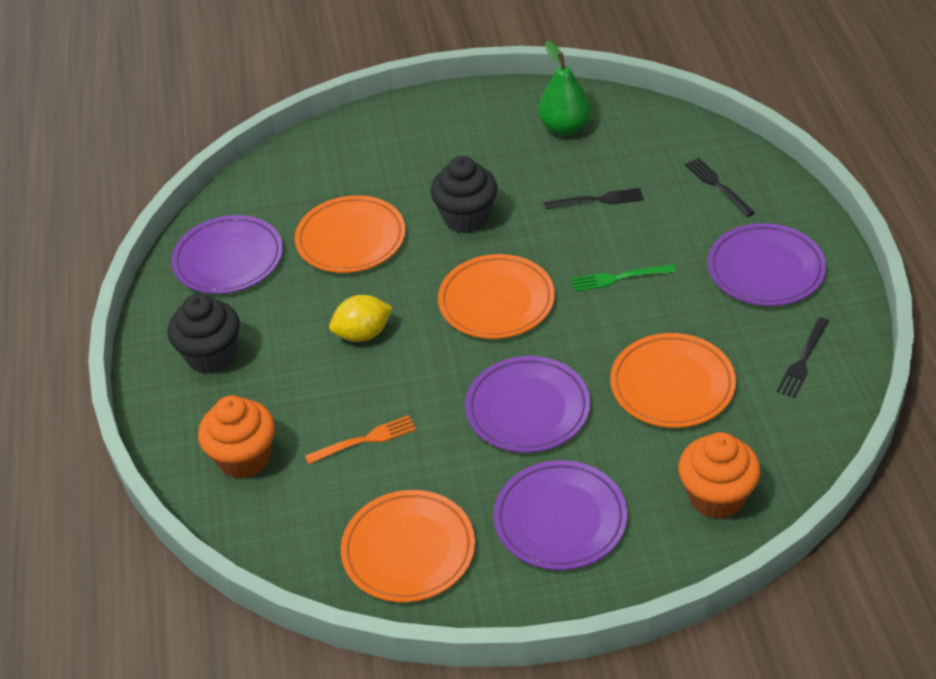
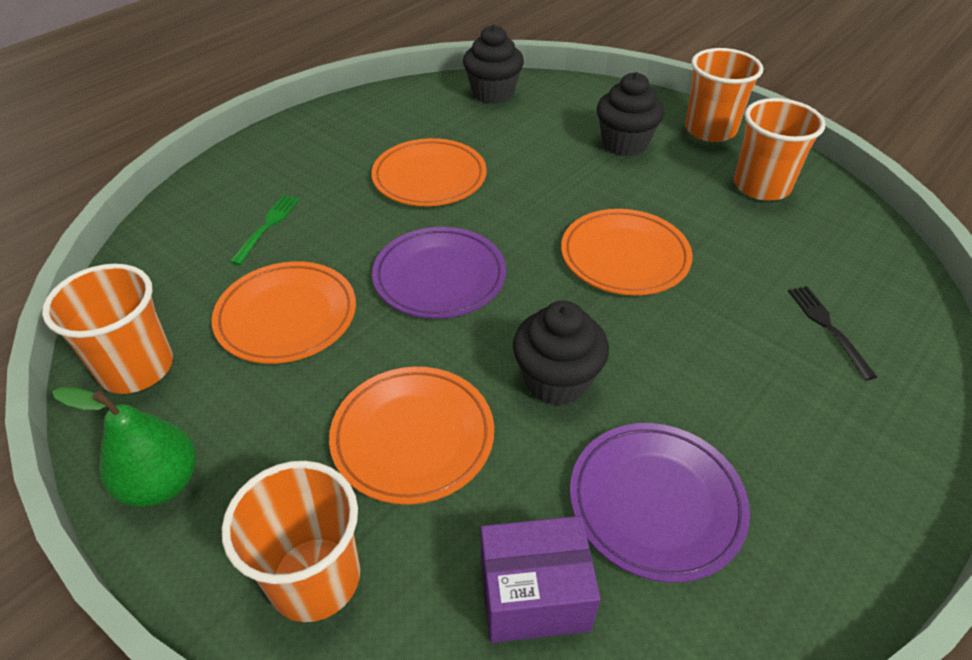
black cupcake: [168,294,240,374] [431,156,498,233] = 2 -> [463,25,524,104] [513,301,609,406] [597,72,664,156] = 3
black fork: [544,188,644,209] [685,158,755,217] [777,317,829,398] = 3 -> [788,286,877,381] = 1
orange cup: none = 0 -> [42,264,173,394] [222,461,360,622] [685,48,763,142] [734,98,826,201] = 4
orange cupcake: [198,395,275,479] [678,432,761,519] = 2 -> none = 0
orange fork: [305,415,416,464] = 1 -> none = 0
purple box: none = 0 -> [481,516,601,643] = 1
purple plate: [171,215,283,294] [465,356,590,453] [493,460,627,570] [708,223,826,306] = 4 -> [372,227,506,319] [570,423,750,583] = 2
yellow lemon: [329,295,393,342] = 1 -> none = 0

